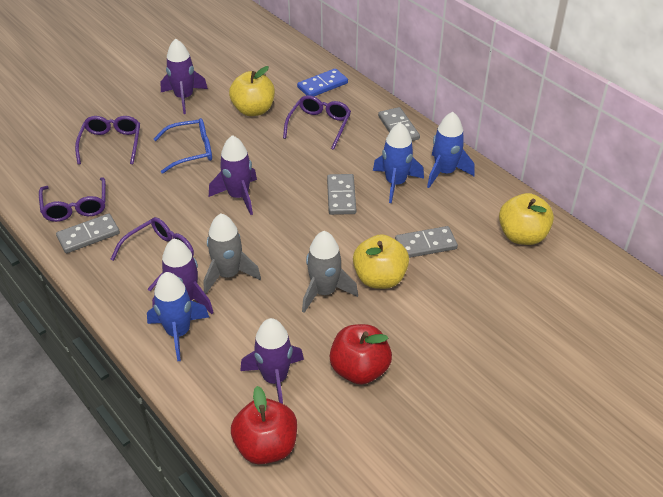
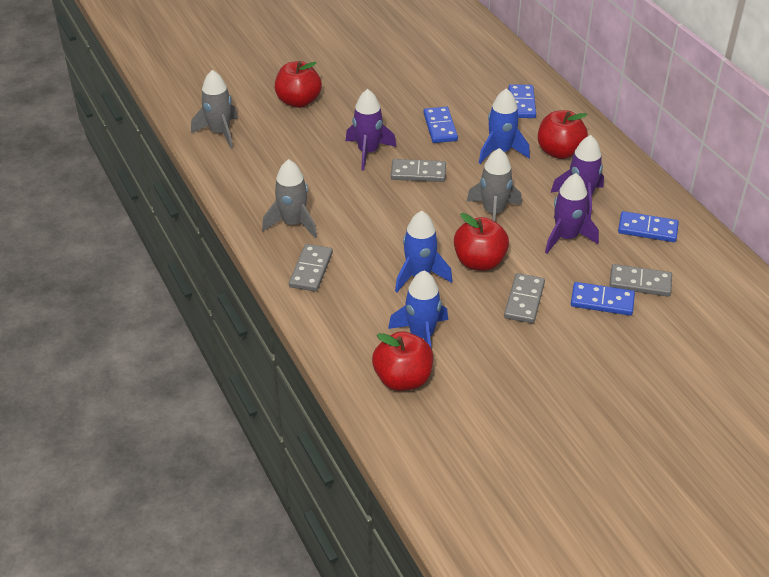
blue domino: [297,68,348,96] = 1 -> [423,107,458,143] [508,84,536,118] [571,282,635,316] [618,211,679,242] = 4
blue glasses: [154,118,212,174] = 1 -> none = 0
grey rocket: [204,214,261,294] [302,231,358,313] = 2 -> [191,70,238,149] [262,159,317,239] [467,148,522,222] = 3
purple glasses: [39,177,106,222] [75,116,140,165] [111,217,194,291] [283,95,351,150] = 4 -> none = 0
purple rocket: [152,239,214,314] [160,38,208,114] [209,135,257,215] [240,318,304,404] = 4 -> [346,89,397,171] [545,173,599,254] [551,135,604,219] = 3
red apple: [231,386,297,464] [330,324,392,385] = 2 -> [275,61,322,108] [372,331,433,391] [454,213,509,271] [538,110,588,159] = 4
yellow apple: [229,66,275,116] [353,234,409,289] [499,193,554,245] = 3 -> none = 0

